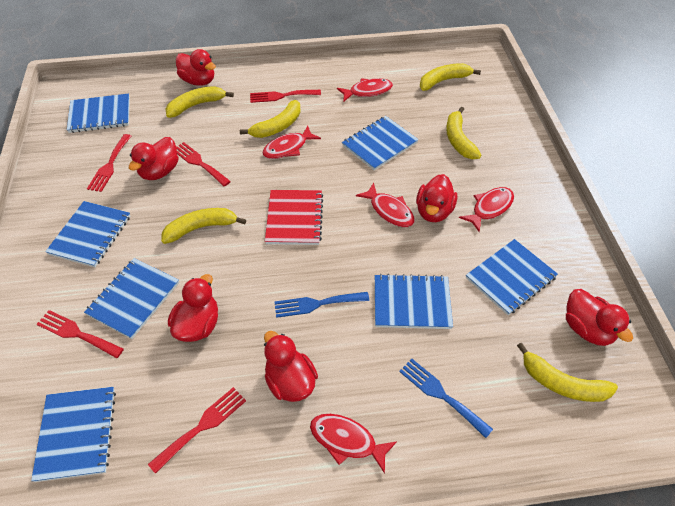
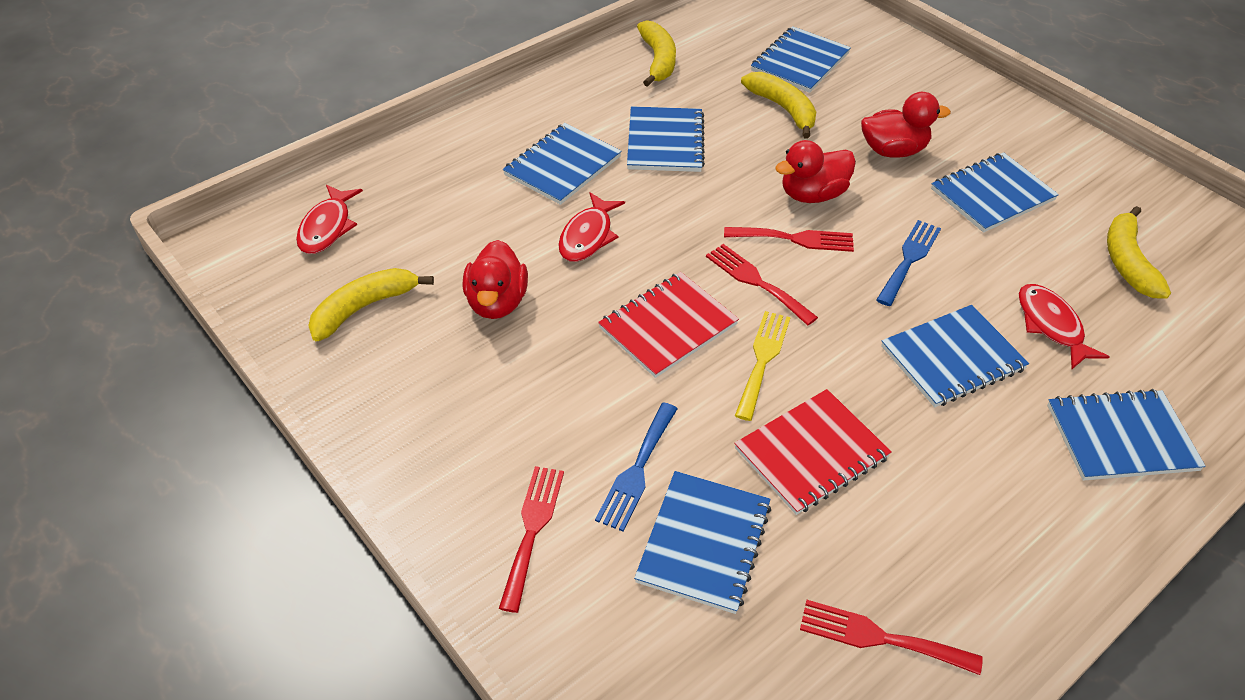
red duck: [129,137,178,180] [168,274,218,342] [176,49,216,86] [264,331,318,402] [416,174,457,222] [566,289,633,346] = 6 -> [463,240,528,319] [775,140,856,203] [861,92,951,158] = 3
red fish: [262,126,321,159] [310,414,397,474] [337,78,393,102] [356,183,415,227] [459,187,514,232] = 5 -> [296,185,363,254] [558,192,625,262] [1019,284,1110,369] = 3
red fork: [37,310,124,358] [87,134,131,192] [148,387,246,474] [176,142,231,186] [250,90,321,103] = 5 -> [499,466,564,613] [706,244,818,325] [724,227,854,252] [800,600,983,675] = 4
red notebook: [265,190,323,245] = 1 -> [598,272,739,378] [734,389,892,515] = 2
yellow banana: [161,208,246,244] [165,86,234,118] [240,100,301,138] [420,63,481,91] [446,107,481,159] [517,342,618,402] = 6 -> [308,268,434,341] [637,20,676,87] [741,72,816,139] [1107,206,1171,299] = 4
yellow fork: none = 0 -> [735,311,791,421] = 1

